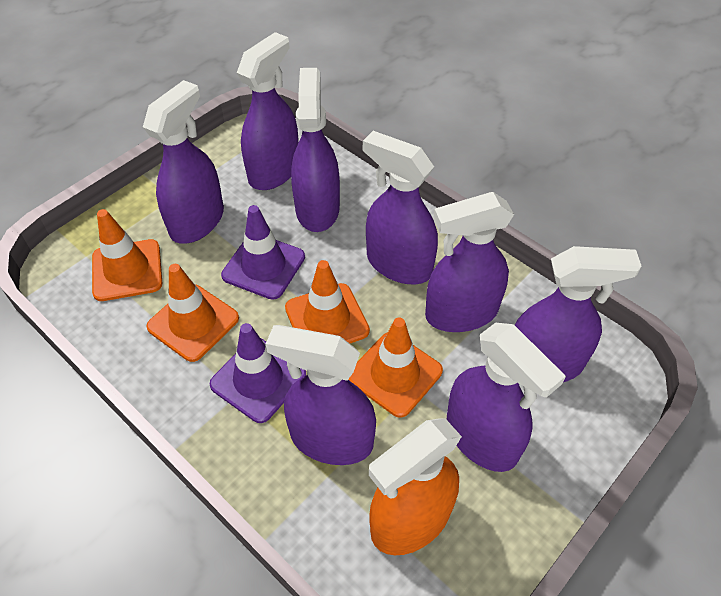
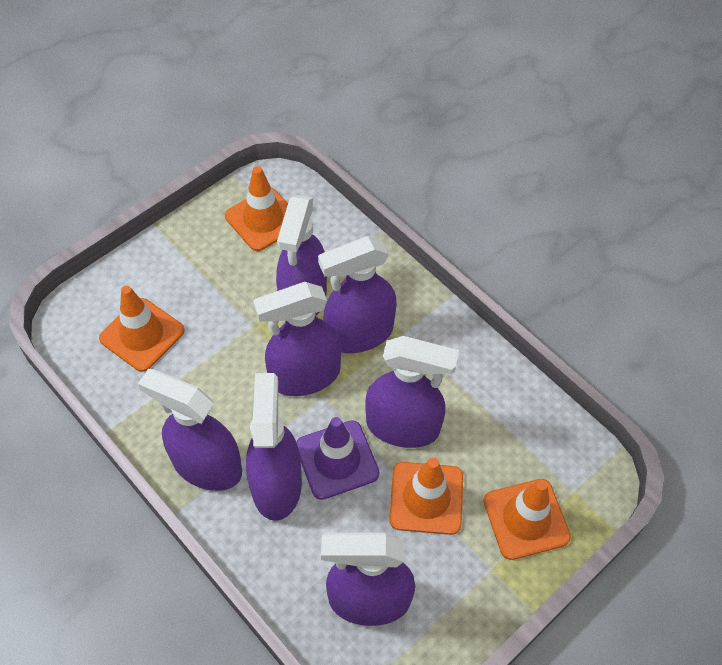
orange spray bottle: [369,418,462,555] = 1 -> none = 0
purple spray bottle: [143,80,224,244] [237,32,299,190] [266,325,376,465] [291,68,340,232] [363,131,438,284] [425,192,514,332] [447,323,566,472] [515,246,642,382] = 8 -> [138,369,242,491] [246,373,302,521] [253,282,342,396] [276,195,327,316] [318,236,397,353] [321,533,415,626] [365,336,459,448] = 7
purple traffic cone: [210,323,306,423] [221,205,305,300] = 2 -> [296,417,379,500] = 1

